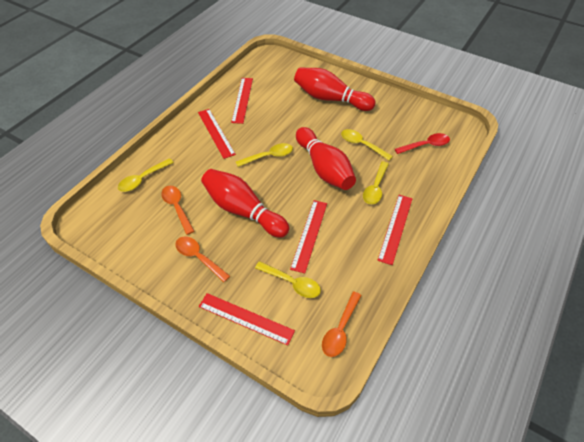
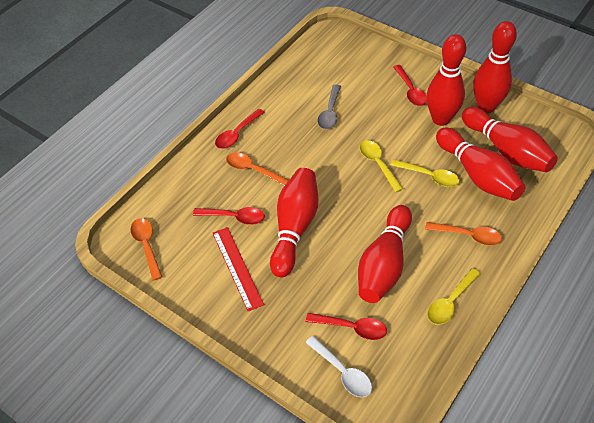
grey spoon: none = 0 -> [317,85,341,129] = 1
red bowling pin: [201,169,290,238] [294,67,376,111] [296,127,356,190] = 3 -> [270,168,319,278] [358,205,412,303] [426,34,466,126] [436,128,526,201] [462,107,558,172] [473,21,517,113] = 6
red ruler: [198,109,236,159] [199,293,295,346] [231,78,253,124] [290,200,327,273] [377,195,413,265] = 5 -> [213,227,264,312] = 1
red spoon: [395,133,450,154] = 1 -> [193,207,265,225] [215,109,265,149] [306,313,387,340] [393,65,427,106] = 4
white spoon: none = 0 -> [305,336,372,397] = 1
yellow spoon: [118,158,174,192] [236,143,293,167] [255,261,321,298] [341,129,393,161] [363,161,389,204] = 5 -> [359,140,403,192] [391,159,460,187] [427,268,480,325] = 3

